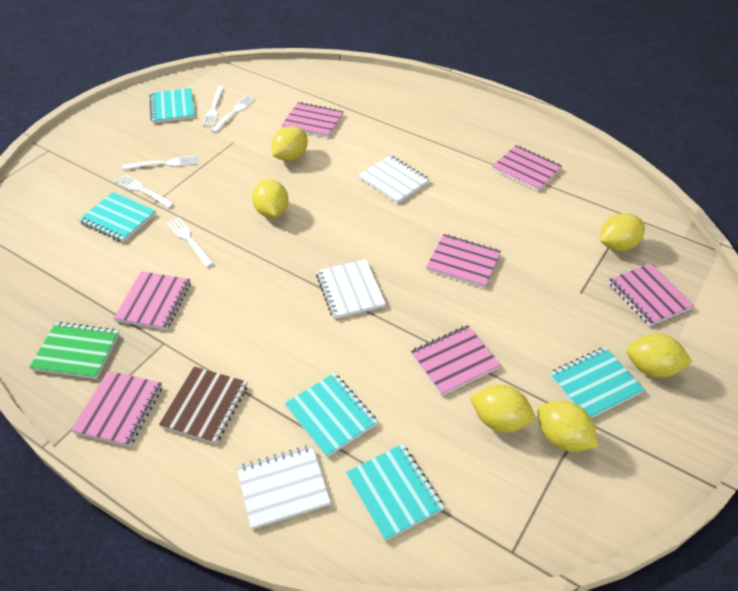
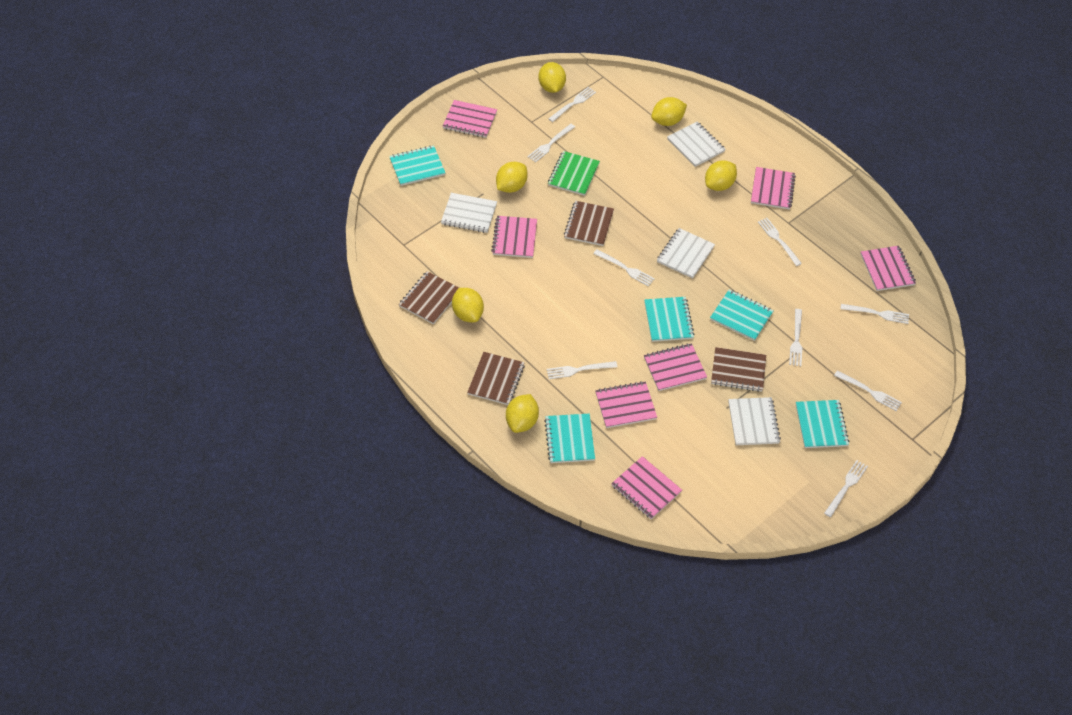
brown notebook: [159,367,248,444] = 1 -> [399,271,459,324] [467,352,525,405] [564,201,614,246] [711,347,766,392] = 4
white fork: [114,174,174,208] [122,156,197,170] [167,217,214,267] [202,86,224,126] [210,95,256,133] = 5 -> [527,124,575,163] [547,361,617,379] [548,87,596,122] [593,249,655,287] [758,218,802,266] [789,309,802,366] [824,460,868,517] [834,371,902,411] [840,304,909,324] = 9
white notebook: [237,445,331,529] [316,259,386,319] [359,155,430,203] = 3 -> [441,193,497,233] [657,228,715,279] [667,122,726,167] [728,397,781,445] = 4

